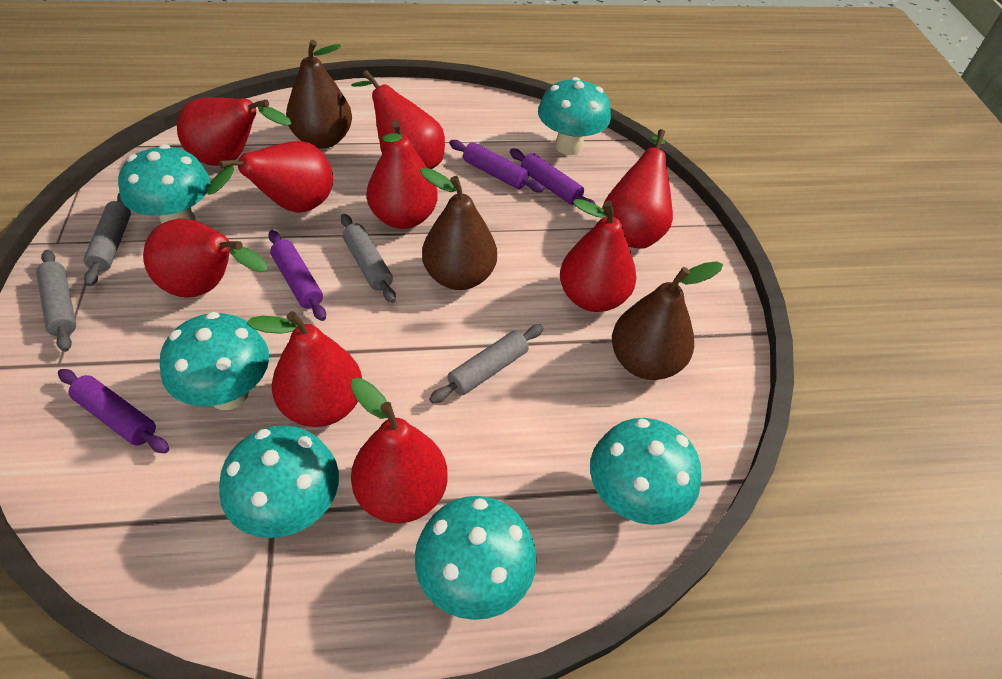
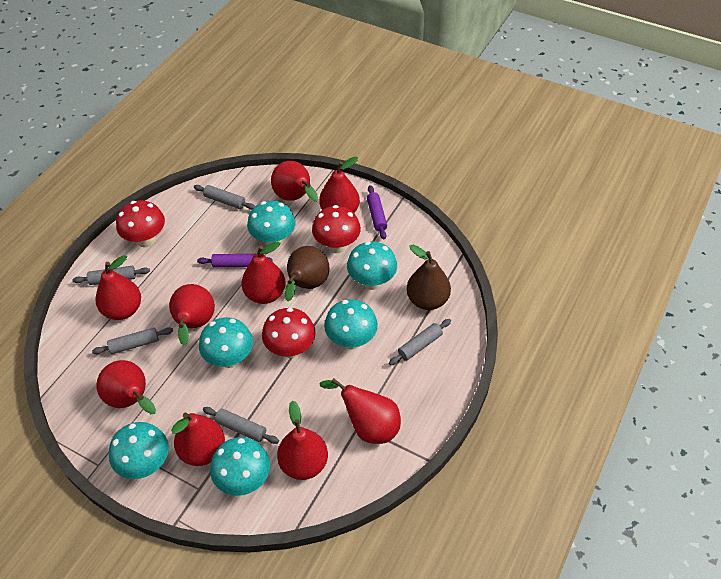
brown pear: [286,40,352,148] [420,167,497,290] [612,261,723,380] = 3 -> [285,246,330,301] [407,245,451,310] = 2
grey rolling pin: [36,250,76,352] [84,193,131,286] [340,214,396,303] [429,325,543,404] = 4 -> [72,266,150,285] [92,327,173,354] [194,185,255,210] [203,407,279,444] [389,319,451,365] = 5
purple rolling pin: [58,369,169,453] [268,230,326,321] [449,140,544,193] [510,149,596,205] = 4 -> [197,254,273,268] [367,185,387,240] = 2
red mushroom: none = 0 -> [116,200,165,247] [262,308,315,358] [312,205,361,253] = 3

